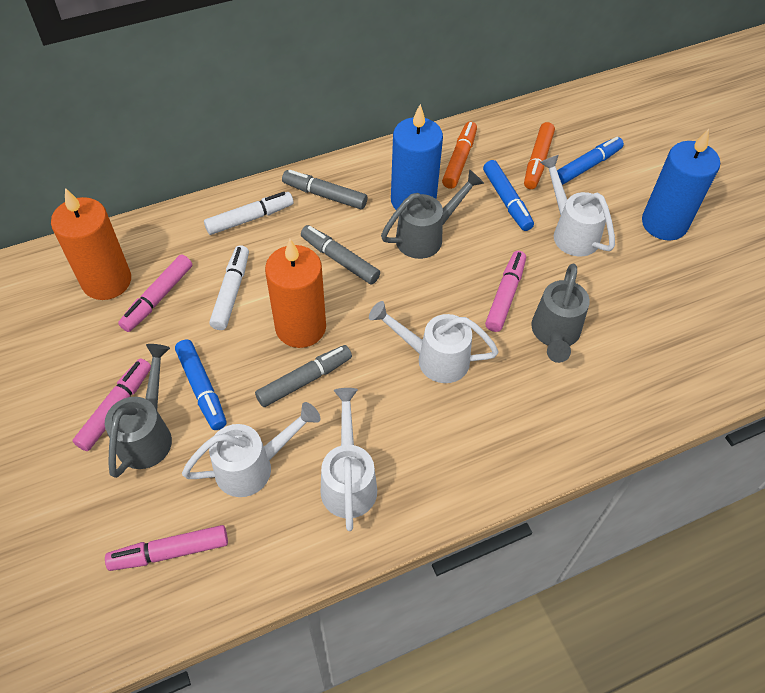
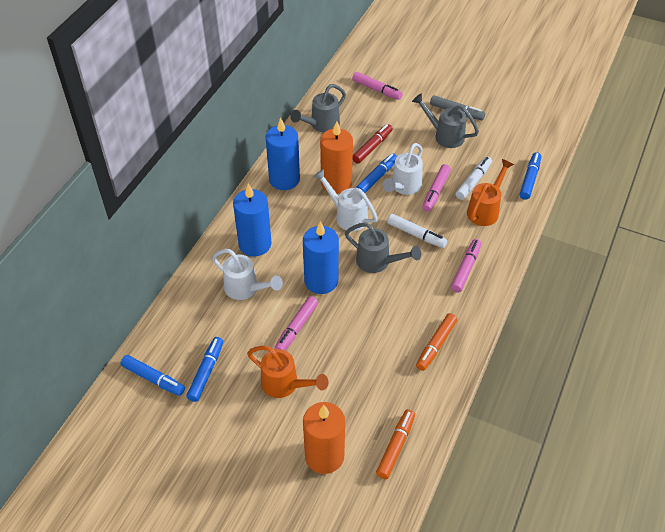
blue candle: [391,104,443,210] [642,129,720,241] = 2 -> [233,183,272,257] [266,117,300,190] [303,221,339,294] = 3
blue marker: [175,340,227,430] [483,160,534,231] [557,137,624,185] = 3 -> [121,355,185,396] [186,337,223,402] [356,153,397,193] [520,152,541,200] = 4
grey marker: [255,345,352,407] [282,170,368,210] [301,225,380,284] = 3 -> [430,95,485,121] = 1
orange watering can: none = 0 -> [247,346,328,398] [467,159,514,226] = 2
red marker: none = 0 -> [353,124,392,164] = 1
white watering can: [182,402,320,497] [320,388,377,531] [369,301,499,383] [540,155,615,257] = 4 -> [212,249,283,300] [313,169,378,231] [383,143,423,195] = 3

